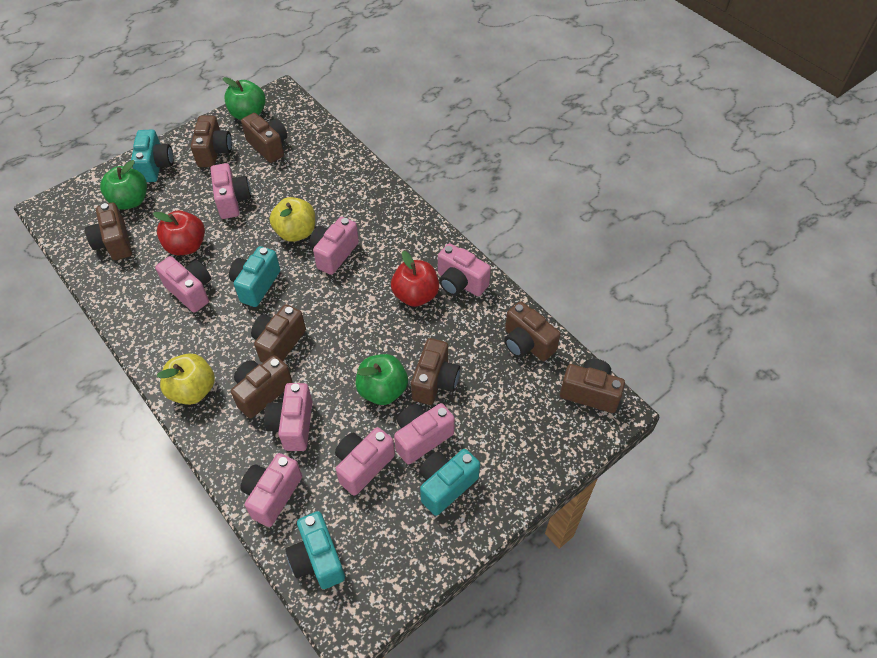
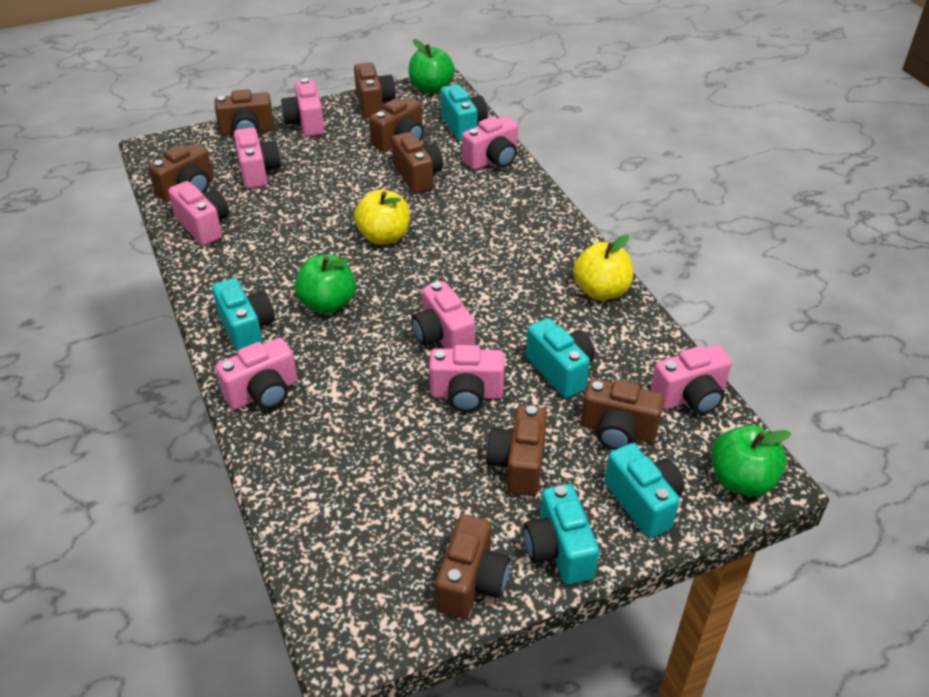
red apple: [153,210,205,255] [391,251,439,307] = 2 -> none = 0
turquoise camera: [131,129,174,182] [229,246,280,307] [286,511,345,589] [419,449,480,516] = 4 -> [212,278,275,352] [441,84,488,141] [523,484,599,585] [526,318,595,398] [604,443,684,538] = 5

